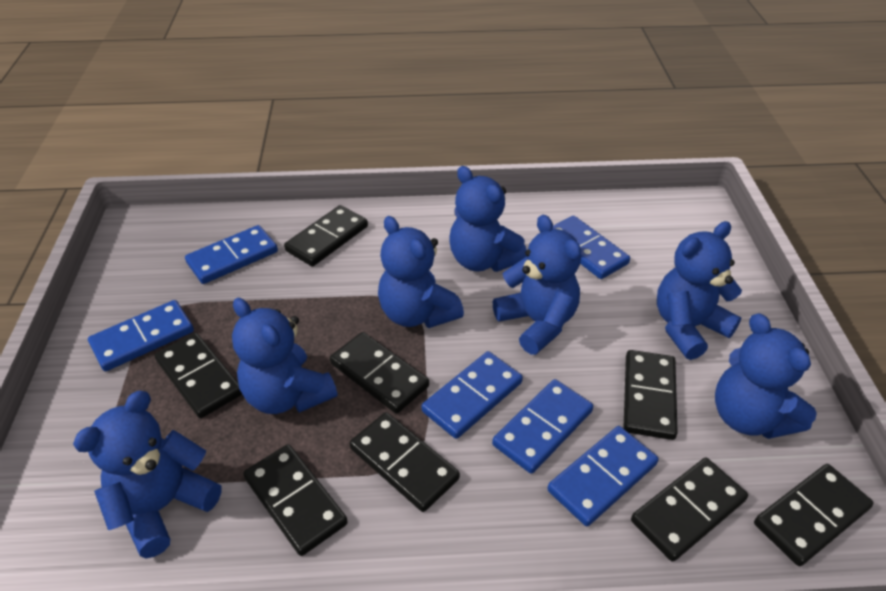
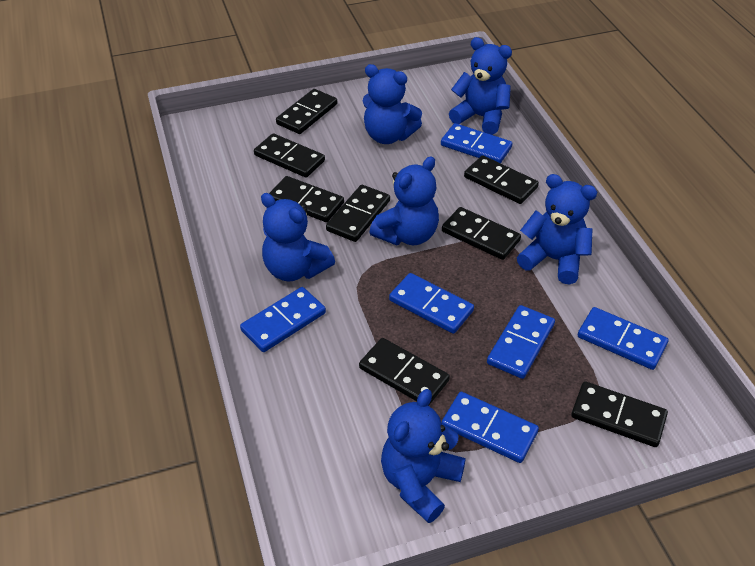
blue teddy bear: [73,391,222,559] [232,298,338,414] [378,216,464,328] [450,166,527,272] [493,215,581,355] [657,221,742,360] [715,313,817,439] = 7 -> [261,193,335,281] [363,64,422,144] [369,156,439,245] [381,389,466,523] [449,37,512,135] [517,174,597,285] = 6

